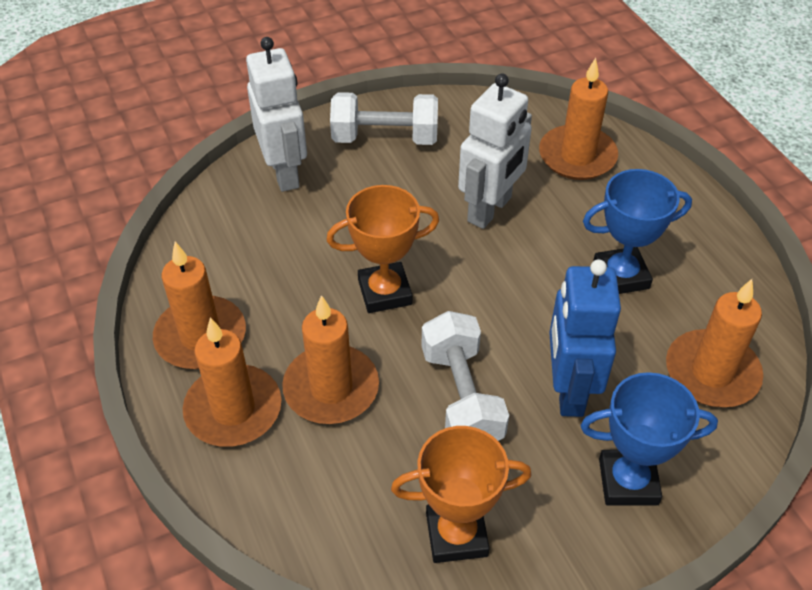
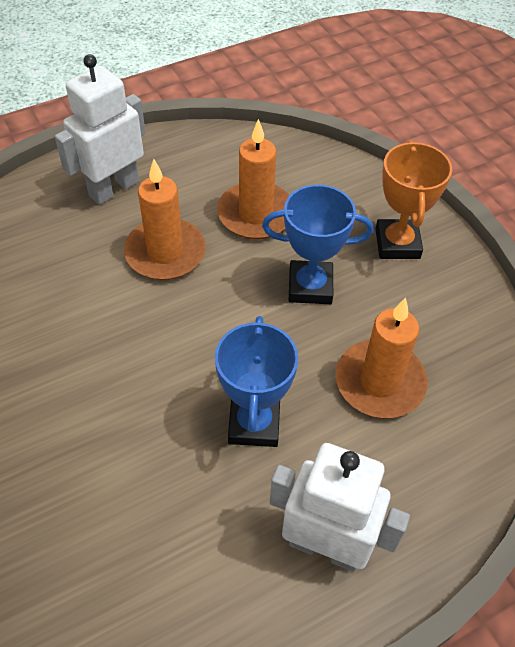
blue robot: [549,259,621,417] = 1 -> none = 0
orange candle: [153,242,246,369] [183,318,281,447] [282,295,379,424] [539,58,618,180] [666,279,763,407] = 5 -> [124,159,206,280] [217,119,290,239] [336,297,428,418] = 3
orange trophy: [326,185,439,313] [391,426,531,563] = 2 -> [375,141,452,259] = 1
white dumbbell: [330,92,438,145] [421,311,509,441] = 2 -> none = 0

